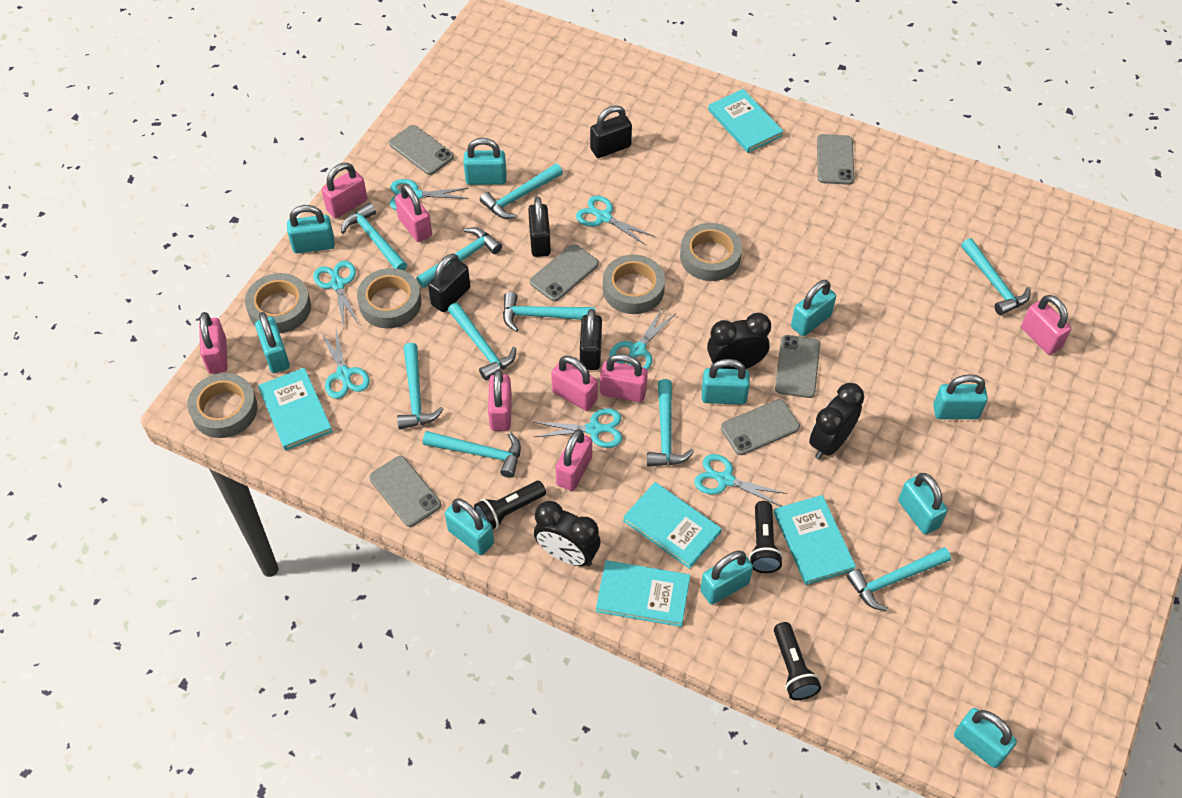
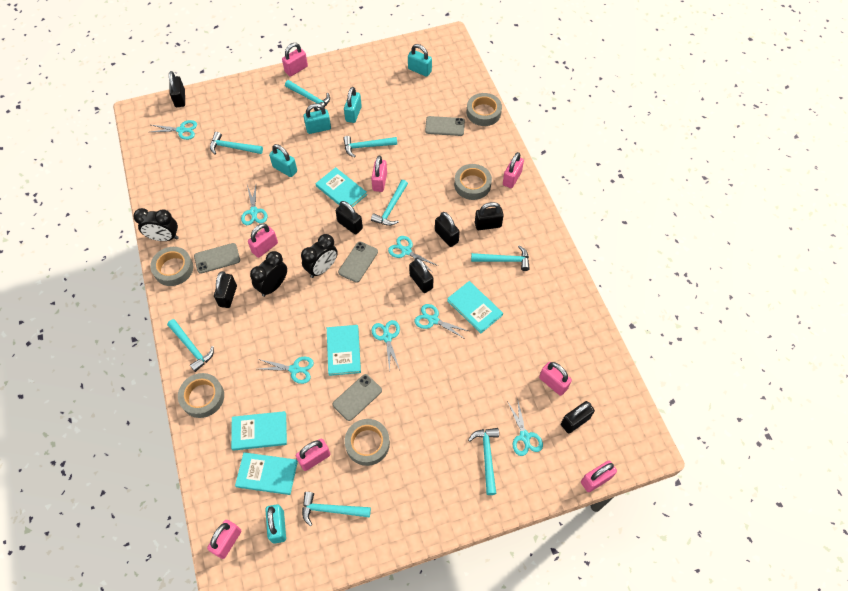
black flashlight: [474,481,546,529] [749,501,783,573] [774,622,821,700] = 3 -> none = 0
black padlock: [428,254,470,312] [528,197,551,257] [580,309,602,370] [590,105,632,158] = 4 -> [169,71,185,107] [214,271,237,308] [336,201,363,235] [409,258,433,293] [435,212,460,247] [475,202,504,230] [561,401,595,433] = 7
grey phone: [369,456,441,527] [389,125,454,175] [530,244,599,302] [721,399,800,455] [775,335,820,398] [817,134,854,185] = 6 -> [194,243,240,274] [333,374,382,421] [338,242,378,283] [425,116,465,136] = 4
turquoise hammer: [341,203,407,270] [397,343,443,429] [416,227,502,288] [423,431,521,478] [448,302,516,381] [480,164,563,219] [503,292,595,332] [647,379,694,467] [847,547,951,611] [961,238,1030,315] = 10 -> [167,319,214,372] [210,132,263,154] [285,80,330,111] [302,492,371,526] [343,136,397,157] [371,180,408,226] [468,428,499,495] [471,245,530,271] = 8
turquoise padlock: [255,312,290,373] [287,205,335,253] [445,498,494,555] [463,138,507,185] [700,550,753,605] [702,359,750,405] [791,280,836,336] [898,473,947,535] [933,374,988,419] [954,708,1017,768] = 10 -> [265,504,286,544] [269,144,297,177] [303,103,331,134] [344,87,362,123] [408,44,432,77] = 5

